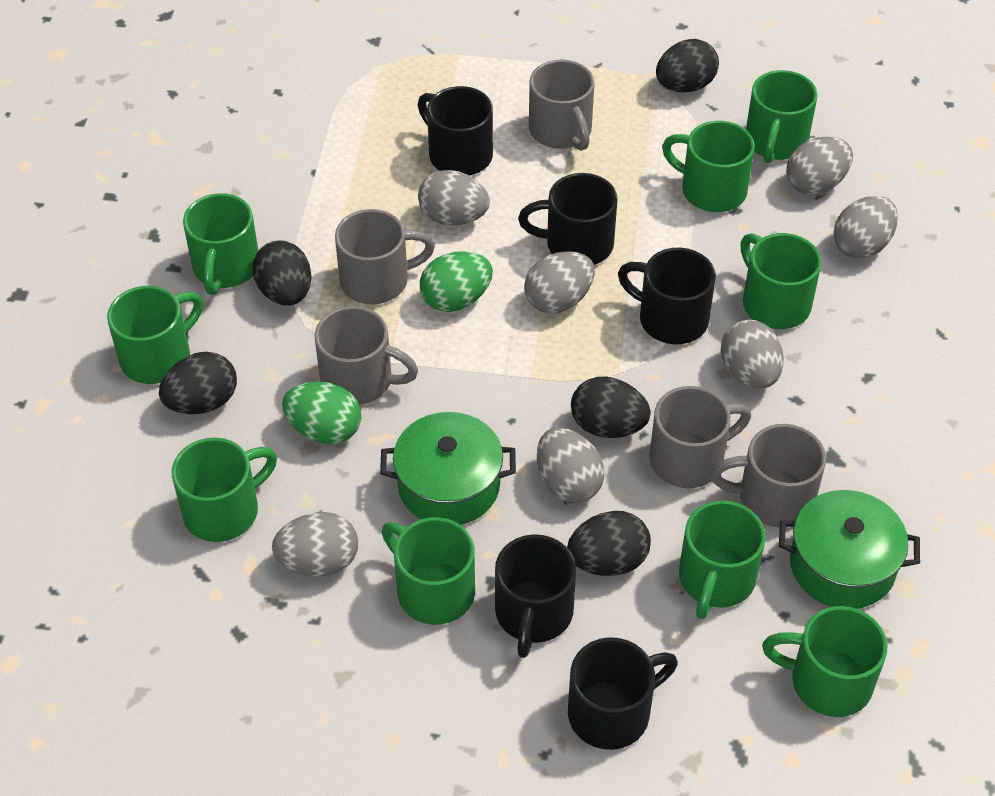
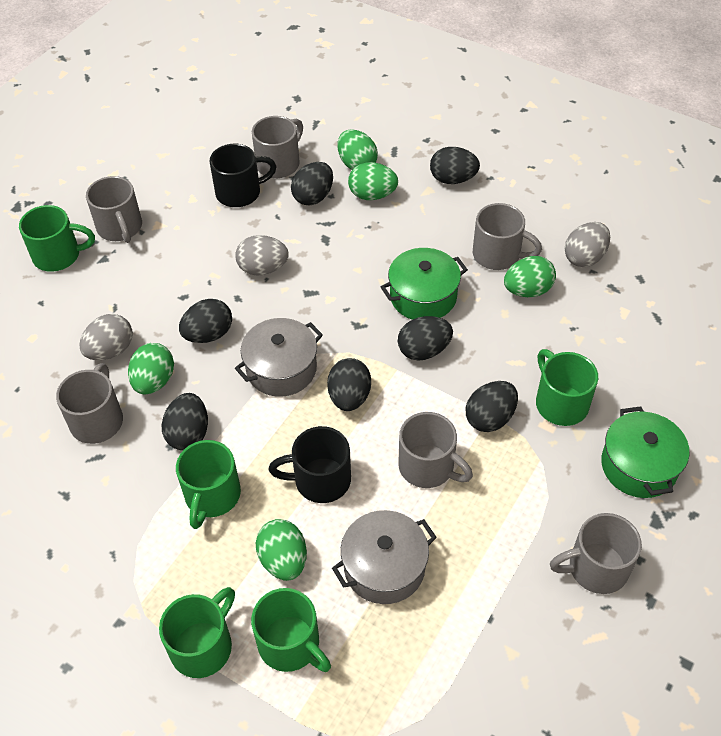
black egg: [159,352,237,414] [253,240,311,306] [567,511,651,576] [571,377,651,438] [656,39,719,93] = 5 -> [162,393,208,450] [179,299,232,343] [291,162,333,205] [327,358,371,411] [398,316,453,361] [430,147,480,184] [466,381,518,432] = 7
black mug: [418,86,493,176] [495,534,576,658] [518,173,618,265] [568,637,678,750] [618,248,716,344] = 5 -> [209,144,277,207] [269,426,351,503] = 2
green egg: [282,382,361,444] [420,251,493,312] = 2 -> [128,343,174,394] [256,519,307,581] [338,129,378,170] [348,162,398,200] [504,256,556,297] = 5
green mug: [107,286,203,384] [172,437,277,542] [183,193,258,295] [381,517,475,625] [662,121,755,212] [679,501,766,619] [740,233,822,329] [746,70,818,163] [762,606,887,717] = 9 -> [19,205,95,272] [159,587,235,678] [176,440,241,529] [251,588,331,672] [536,349,598,426] = 5
grey egg: [272,512,358,576] [418,170,490,226] [524,251,595,313] [537,428,605,503] [721,320,784,388] [786,136,853,195] [833,196,898,259] = 7 -> [79,314,133,360] [235,235,289,275] [565,222,610,267] = 3
grey mug: [315,306,418,405] [335,209,435,304] [529,60,594,151] [649,386,751,488] [710,424,826,528] = 5 -> [56,363,123,444] [86,176,142,243] [252,116,303,178] [398,412,473,488] [473,203,542,270] [550,513,642,594] = 6
grey pot: none = 0 -> [235,318,323,397] [332,510,437,604] = 2

